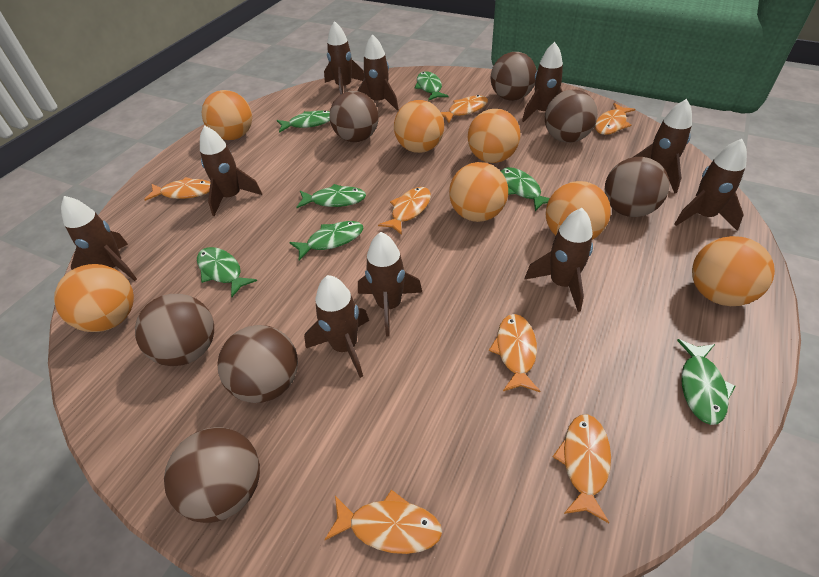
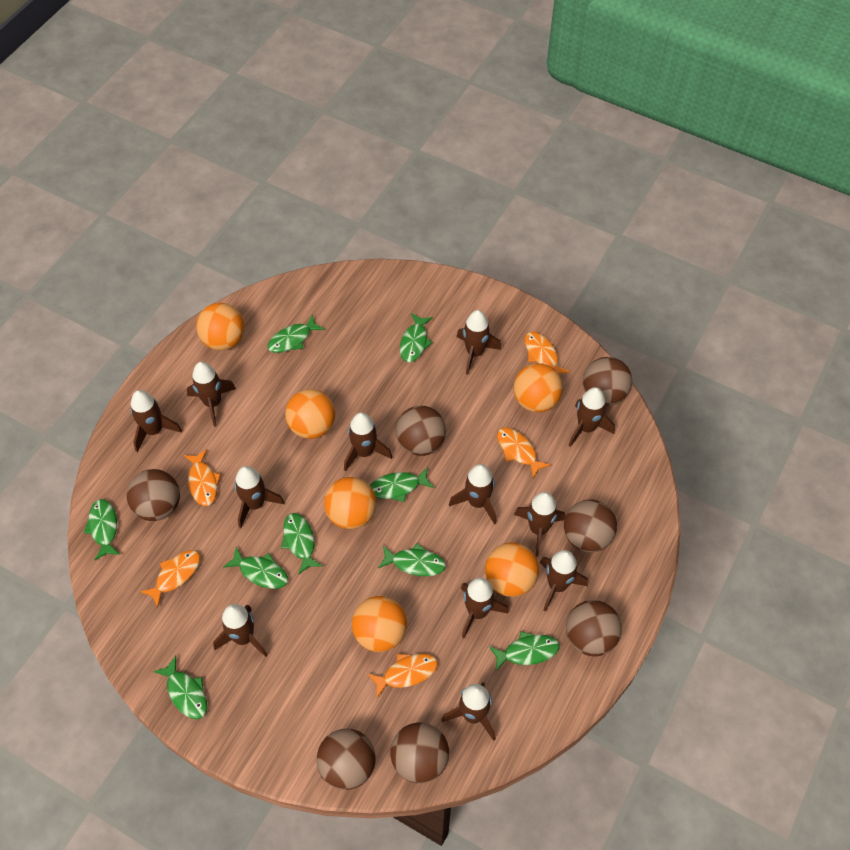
brown rocket: [61,196,137,281] [200,125,262,216] [304,275,369,378] [324,21,365,95] [357,34,399,110] [358,232,423,337] [522,42,563,122] [524,208,593,312] [632,99,692,194] [674,139,747,231] = 10 -> [130,390,182,452] [187,362,236,427] [213,604,268,657] [234,466,284,528] [344,412,392,472] [441,682,496,741] [449,464,497,525] [457,310,502,375] [461,578,508,638] [514,492,565,557] [540,550,588,611] [568,387,615,447] = 12
green fish: [197,247,257,297] [277,110,330,133] [289,221,364,261] [297,184,366,208] [414,71,449,101] [501,167,550,211] [677,339,736,425] = 7 -> [83,499,120,560] [153,656,207,719] [223,547,288,589] [267,315,325,353] [281,513,323,575] [370,467,434,502] [378,543,446,576] [400,313,433,362] [489,631,559,672] = 9
orange ball: [54,264,134,332] [202,90,252,140] [394,100,444,153] [449,162,508,222] [467,109,520,163] [546,181,611,240] [692,236,775,306] = 7 -> [196,303,245,351] [285,389,335,439] [324,477,376,529] [352,596,407,652] [485,542,539,597] [513,363,563,412] = 6
orange fish: [144,177,210,201] [324,490,442,554] [378,187,431,235] [441,95,488,123] [489,314,540,392] [553,414,611,523] [595,103,635,135] = 7 -> [140,550,200,607] [184,449,221,506] [368,654,438,698] [497,428,551,478] [525,332,570,374] = 5

